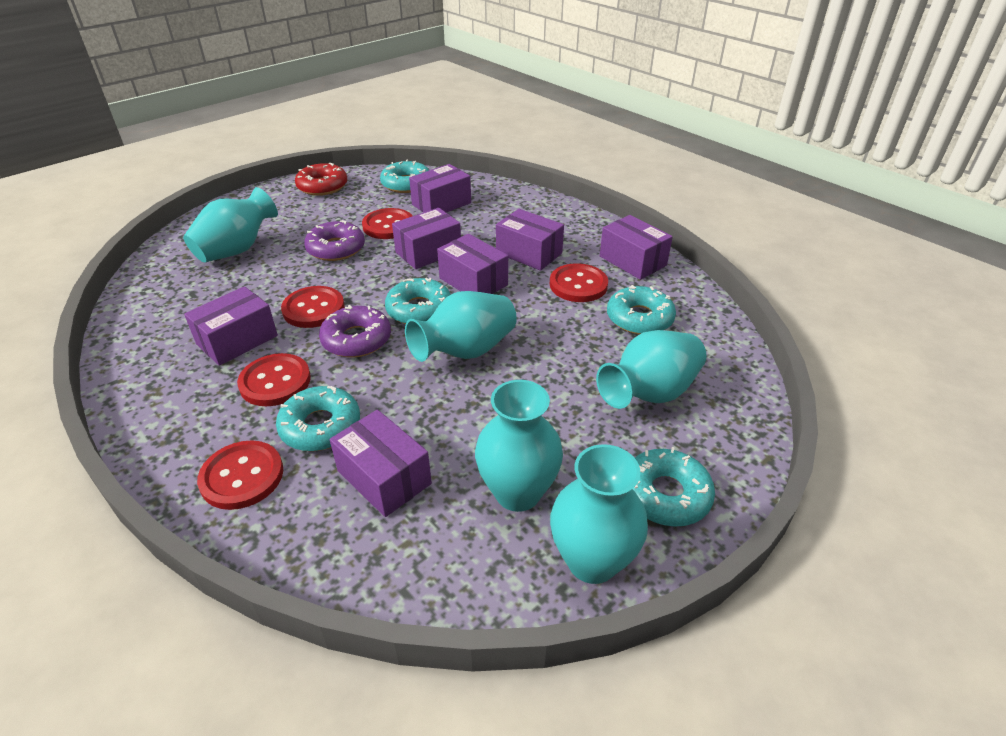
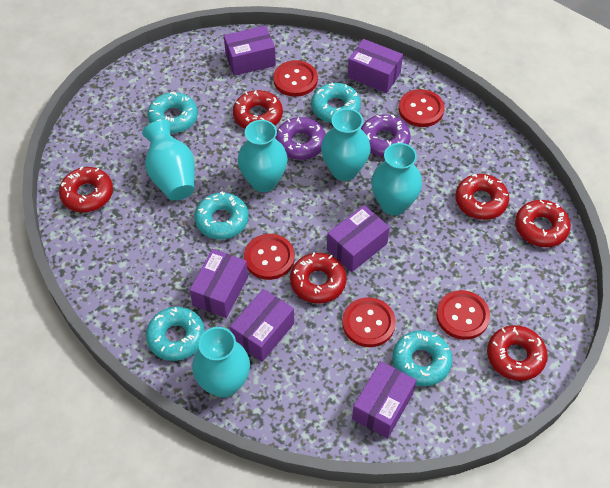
purple box: [184,286,278,366] [330,410,432,517] [392,208,461,269] [409,164,471,213] [437,234,508,294] [496,209,564,271] [600,215,673,280] = 7 -> [190,249,248,318] [224,26,276,76] [230,289,294,362] [327,205,390,272] [348,39,403,93] [352,361,416,439] = 6
red donut: [295,163,347,196] = 1 -> [59,166,113,212] [233,90,283,129] [290,253,346,303] [455,174,509,220] [487,325,548,381] [515,200,571,247] = 6

